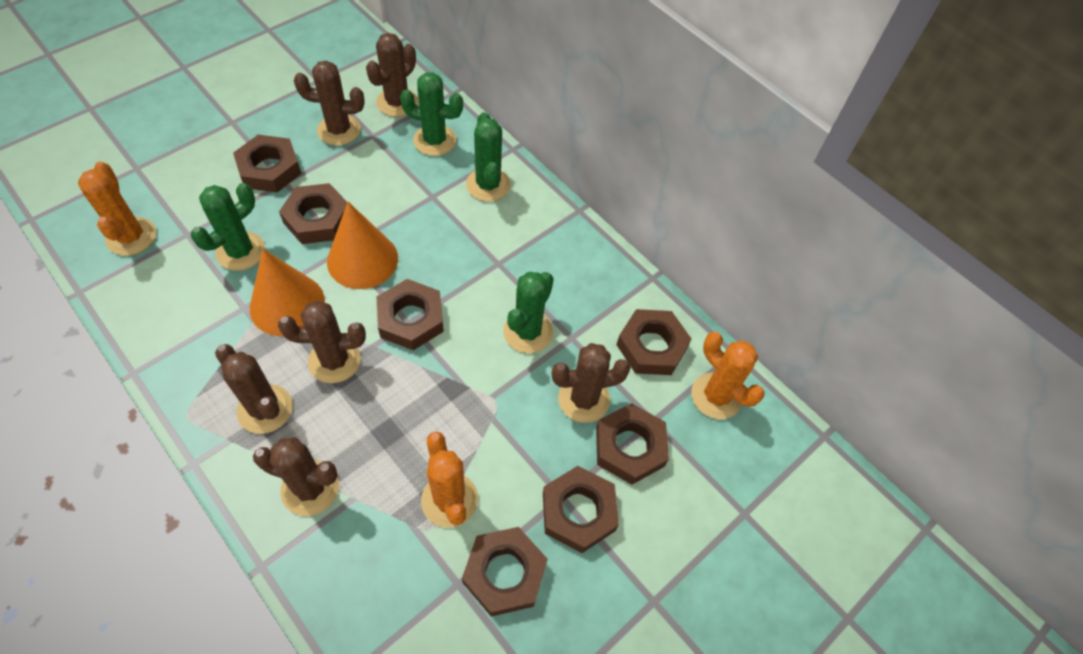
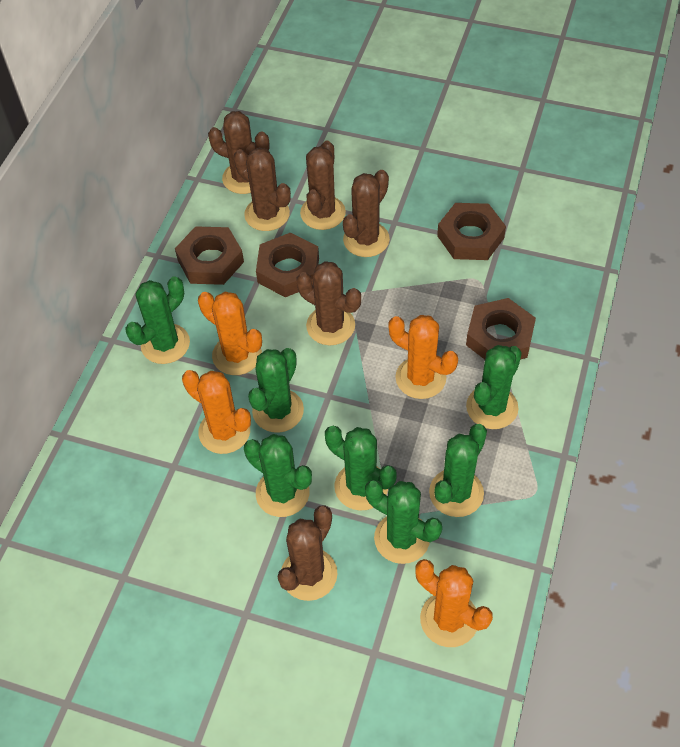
brown nut: [233,135,302,193] [279,183,347,244] [376,279,444,350] [462,527,548,617] [543,466,619,553] [596,403,669,485] [616,309,692,375] = 7 -> [175,226,244,285] [256,232,319,297] [437,203,506,260] [466,298,536,360] = 4
green cactus: [191,183,265,271] [400,72,463,156] [466,112,510,202] [503,272,554,353] = 4 -> [125,276,190,364] [244,434,312,517] [248,348,304,433] [325,426,397,511] [365,480,442,564] [429,424,487,517] [466,345,522,429] = 7
orange cactus: [78,161,156,256] [421,432,478,528] [691,332,765,419] = 3 -> [182,370,251,454] [198,292,262,375] [388,315,458,399] [415,559,493,647] = 4
orange cone: [250,249,325,336] [327,202,398,289] = 2 -> none = 0

